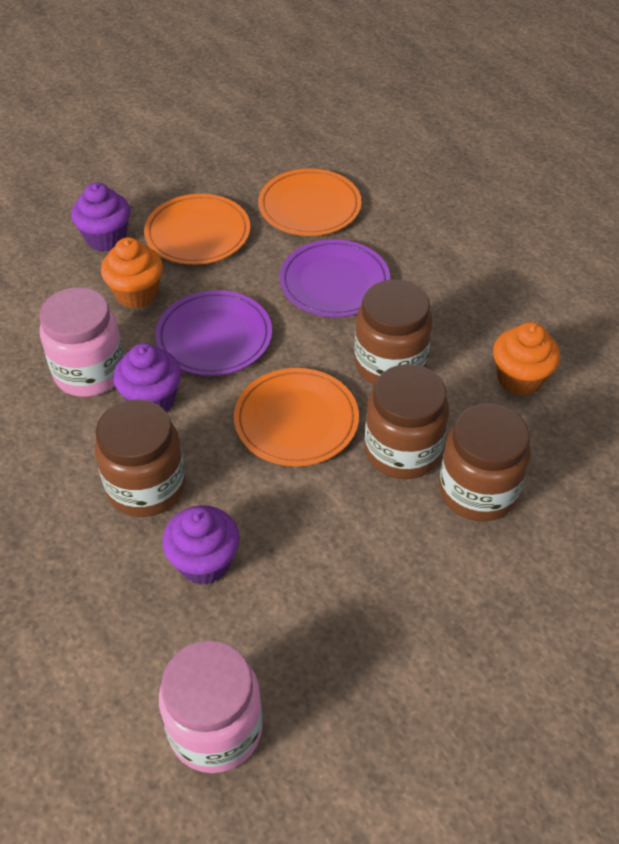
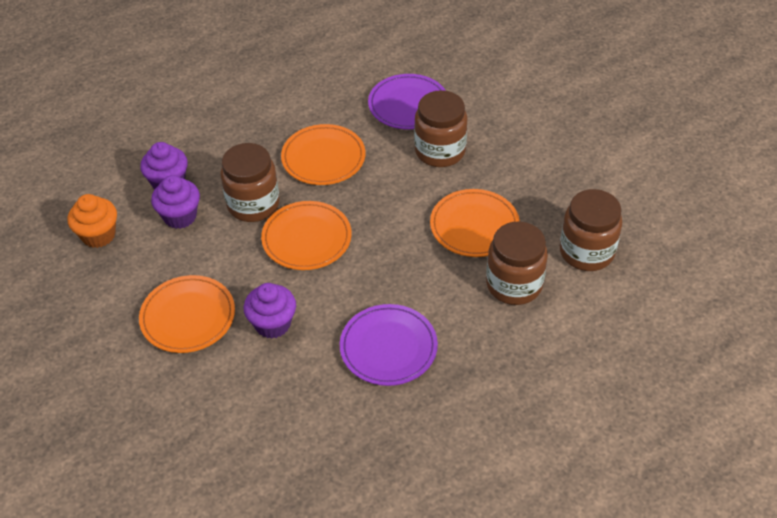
orange cupcake: [101,237,163,309] [493,322,560,396] = 2 -> [68,194,117,248] = 1
orange plate: [144,194,250,265] [234,368,359,466] [258,168,362,236] = 3 -> [139,275,235,353] [261,201,352,270] [281,124,366,185] [430,189,520,257] = 4
pink jar: [40,287,124,397] [159,641,263,773] = 2 -> none = 0

